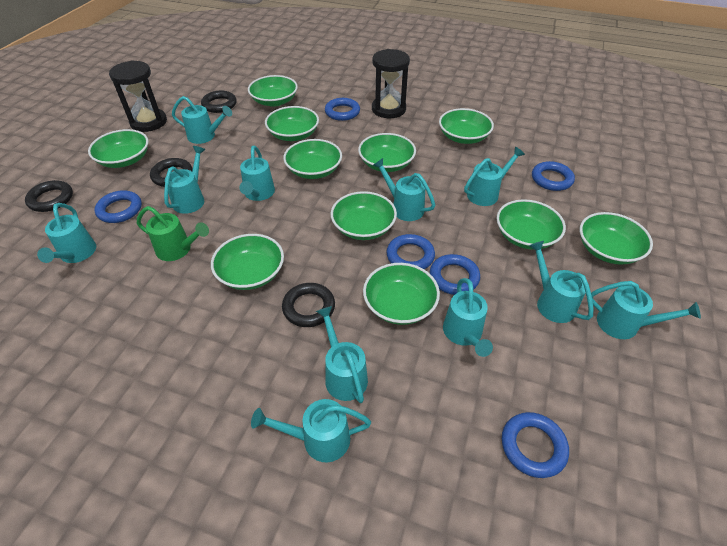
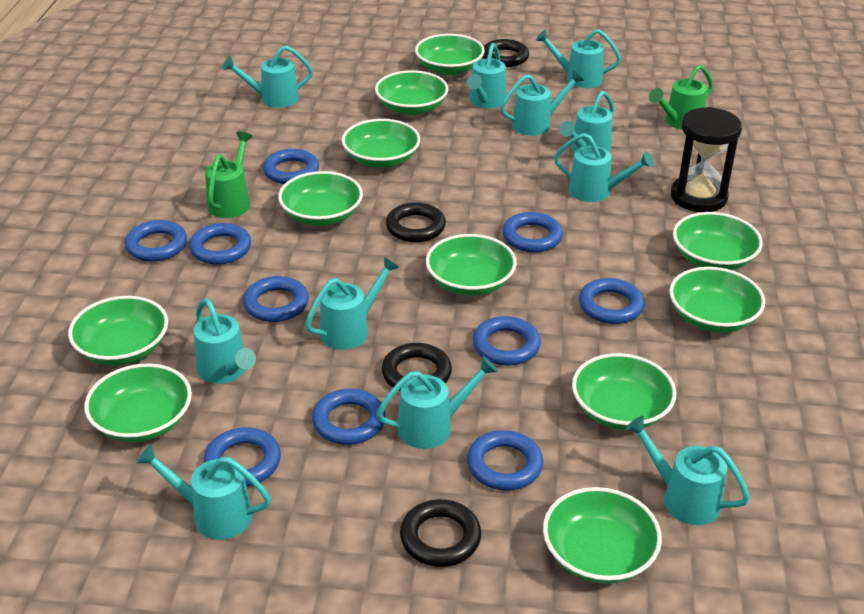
black hourglass: [109,60,167,132] [372,49,410,118] = 2 -> [671,107,742,212] = 1
blue ring: [95,190,142,223] [325,98,360,121] [386,234,435,269] [430,254,480,295] [502,412,569,478] [532,161,575,191] = 6 -> [125,220,187,262] [189,223,251,265] [204,427,281,487] [243,276,309,322] [263,149,319,184] [312,389,386,445] [467,430,543,490] [473,316,541,366] [502,212,563,253] [579,278,644,324] = 10
green watering can: [137,206,209,261] = 1 -> [205,131,253,218] [649,65,713,130] = 2

